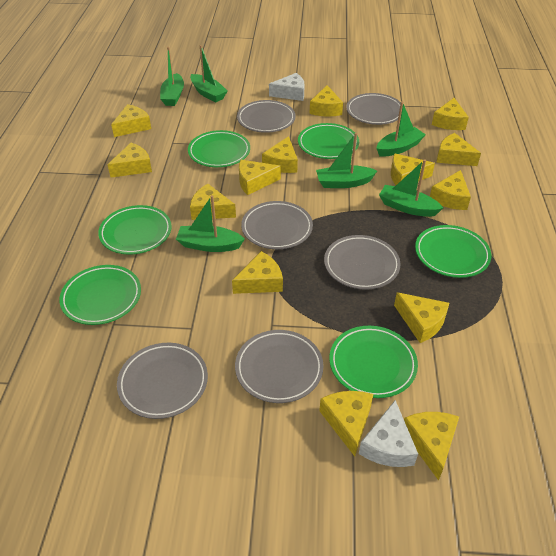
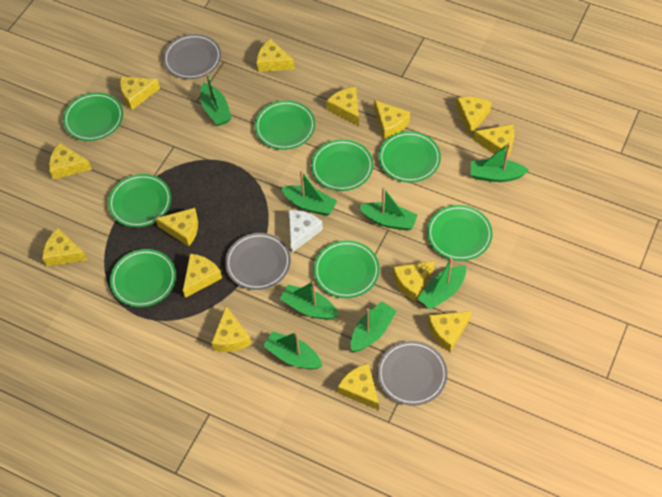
green boat: [160,47,184,106] [176,195,245,252] [190,45,228,102] [316,133,377,188] [376,101,426,157] [379,159,443,217] = 6 -> [200,71,232,126] [263,331,322,369] [280,281,339,320] [281,170,337,216] [351,301,397,352] [359,187,417,231] [417,258,466,310] [471,143,529,182] = 8
green plate: [59,265,141,325] [98,205,172,254] [188,130,250,167] [298,123,359,159] [329,326,418,398] [415,225,491,278] = 6 -> [63,93,123,141] [108,174,171,227] [110,249,176,307] [255,100,315,150] [311,139,373,191] [314,240,380,298] [379,131,441,183] [427,205,493,261] = 8
grey plate: [117,343,208,419] [235,330,323,403] [237,100,295,133] [241,201,313,249] [324,235,401,290] [346,93,401,125] = 6 -> [163,34,221,79] [225,233,291,290] [377,341,447,406] = 3
white cheese: [269,73,305,101] [359,400,418,467] = 2 -> [288,210,323,253] = 1

